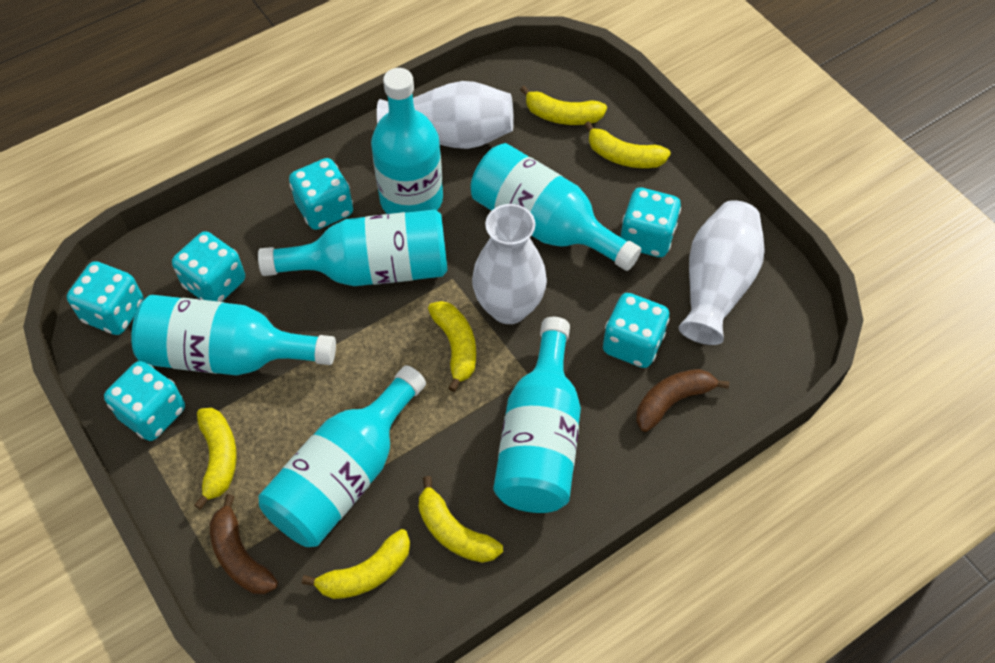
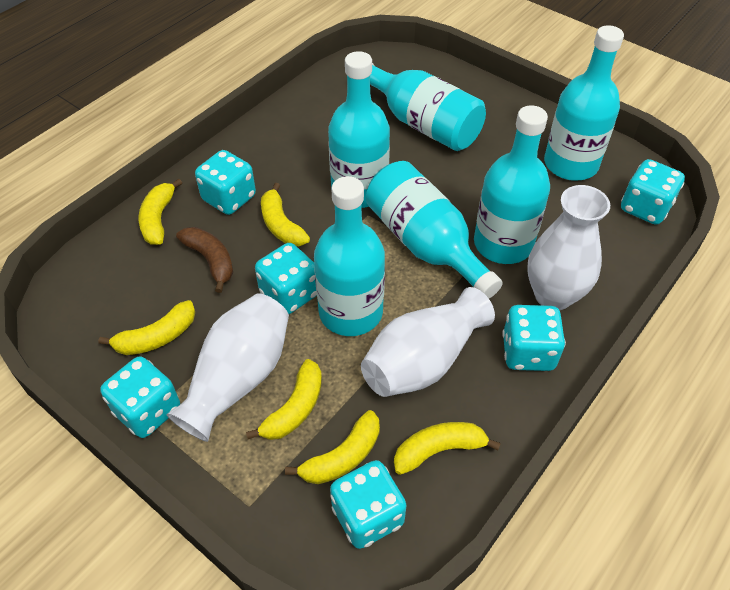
brown banana: [210,494,278,594] [636,369,729,432] = 2 -> [176,227,233,293] = 1

